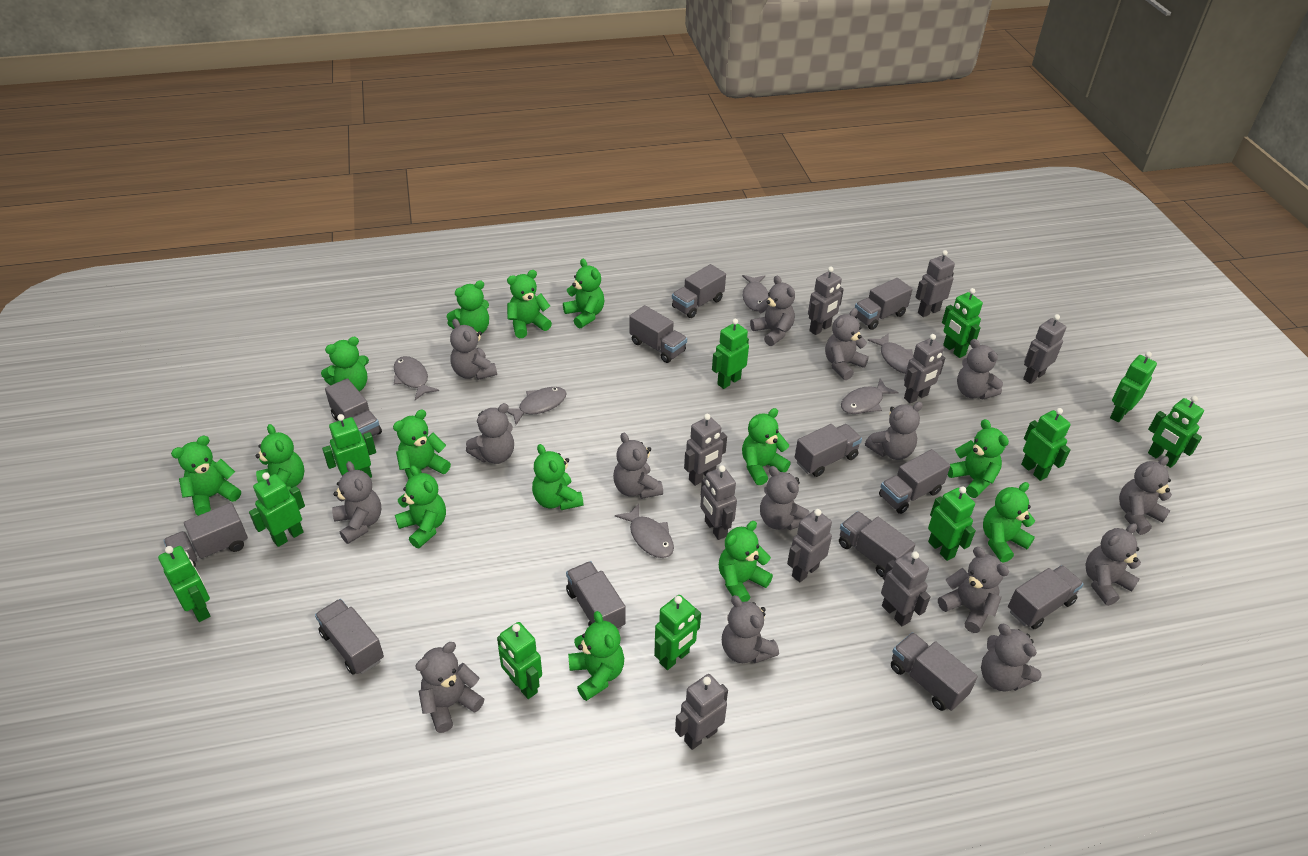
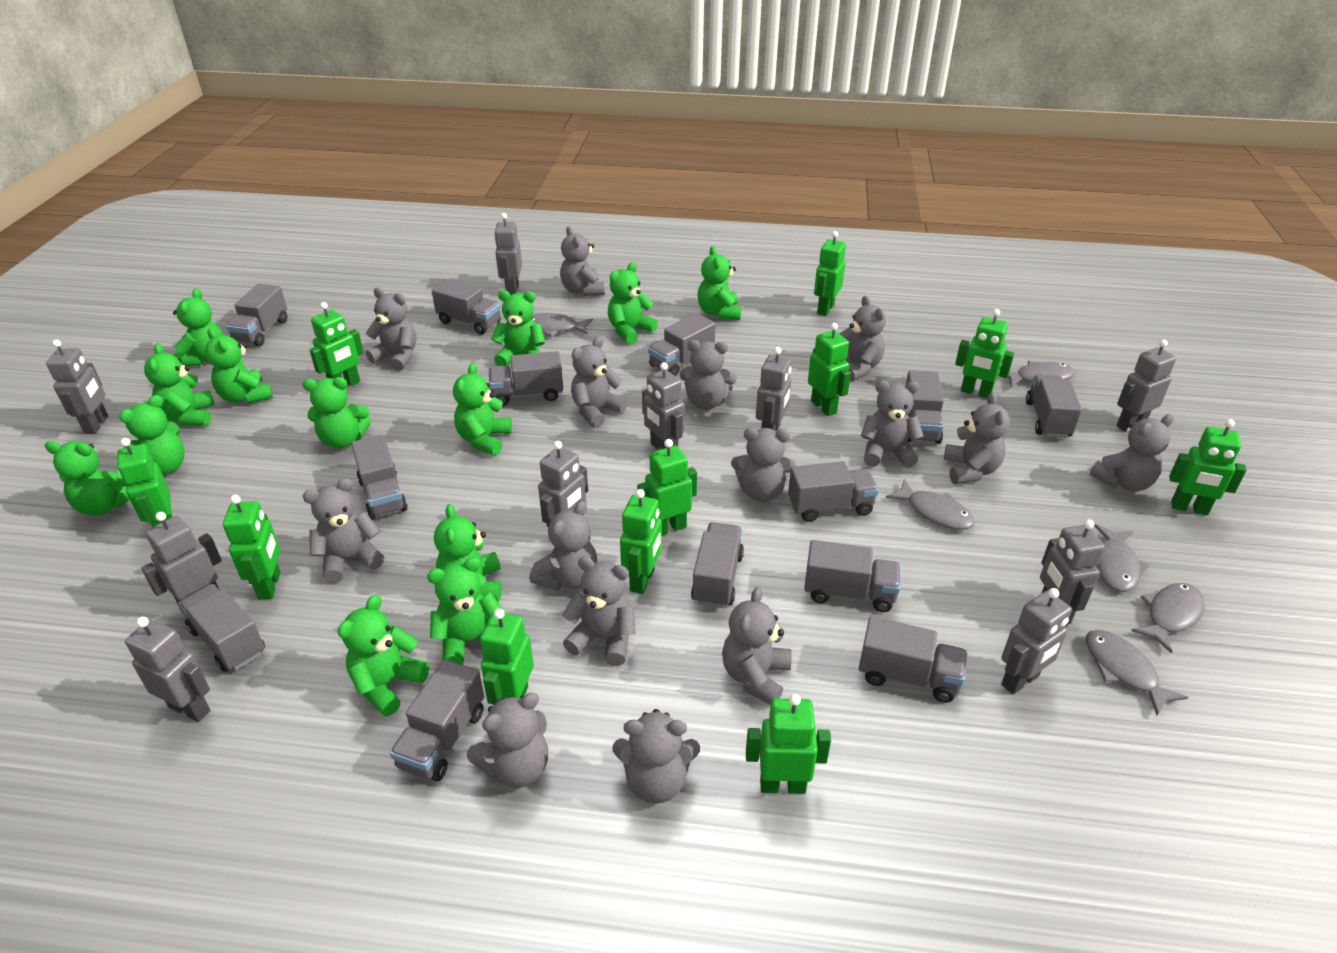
green teddy bear: [171,436,241,516] [256,424,304,492] [321,337,369,392] [393,409,451,480] [395,465,446,548] [447,280,489,333] [507,270,552,338] [532,444,583,510] [563,259,605,329] [568,611,624,701] [719,521,773,602] [742,408,791,485] [948,419,1009,498] [983,482,1035,563] = 14 -> [45,441,130,516] [119,395,185,475] [144,343,214,425] [173,288,224,366] [205,328,273,404] [302,377,371,449] [338,595,429,717] [427,557,505,665] [434,504,502,602] [453,363,512,455] [491,290,545,366] [608,262,658,344] [698,246,741,320] = 13
grey robot: [675,674,728,750] [684,414,727,486] [700,465,737,540] [787,509,832,582] [808,266,844,335] [881,551,931,626] [904,334,945,403] [916,250,955,317] [1023,314,1066,384] = 9 -> [46,340,108,434] [125,617,211,722] [141,512,222,613] [494,213,522,295] [538,441,588,524] [642,362,685,449] [756,347,791,432] [1001,588,1072,694] [1040,519,1105,624] [1117,339,1176,432] = 10
grey truck: [163,503,248,567] [315,599,384,675] [325,378,382,438] [566,561,626,630] [629,305,687,363] [672,264,726,318] [795,424,862,477] [839,511,915,577] [855,278,913,330] [879,449,950,514] [891,632,978,711] [1008,565,1083,629] = 12 -> [179,584,265,672] [226,284,287,346] [351,435,408,520] [390,659,484,781] [432,279,501,335] [489,351,563,406] [648,313,715,376] [691,522,744,608] [788,461,879,522] [804,540,901,612] [859,616,967,703] [906,370,944,444] [1026,374,1082,438] = 13

